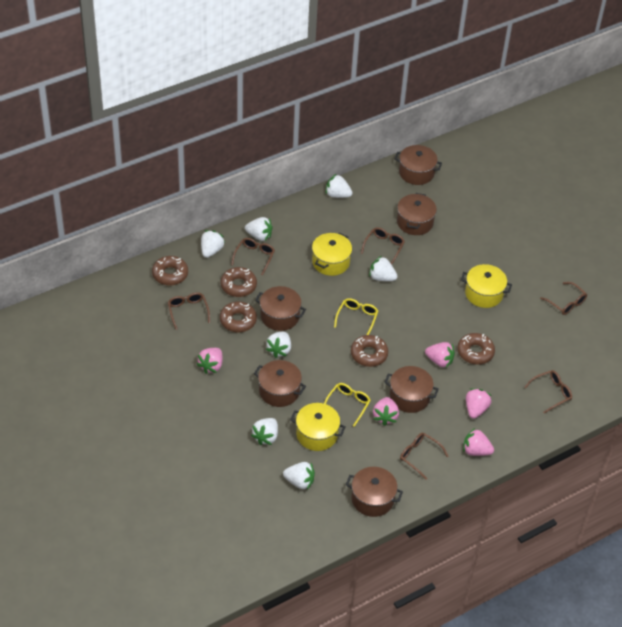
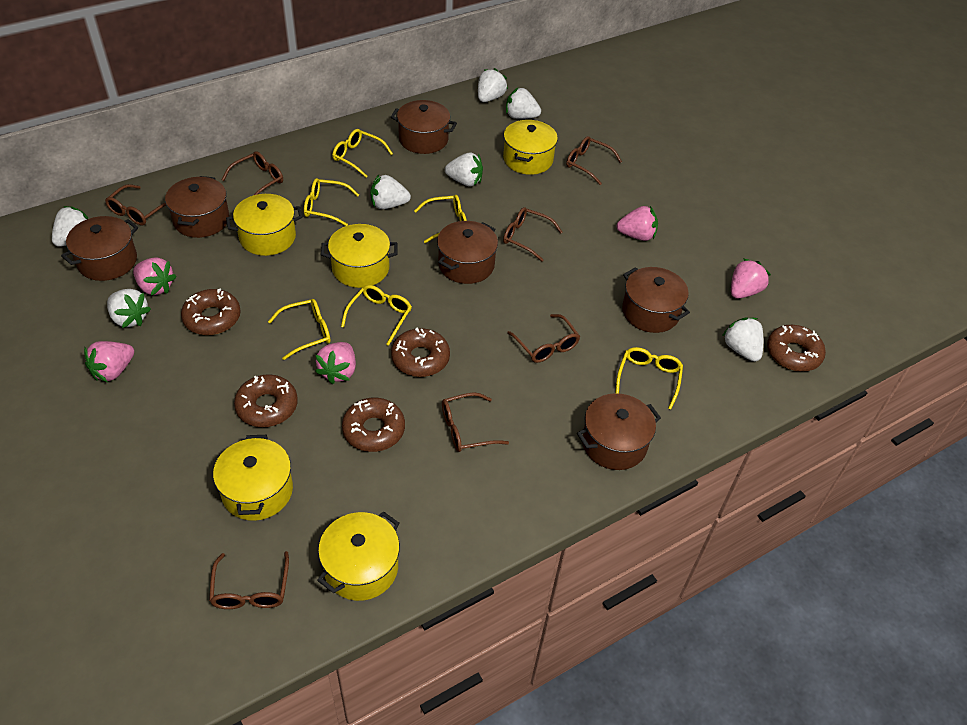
brown glasses: [168,292,210,330] [231,238,275,275] [361,227,405,265] [400,432,448,480] [524,370,572,413] [540,282,587,315] = 6 -> [105,184,166,225] [209,551,289,609] [222,151,283,195] [442,392,509,452] [503,207,562,262] [507,314,580,363] [566,136,622,185] = 7
yellow glasses: [324,383,371,427] [334,298,378,335] = 2 -> [268,299,331,360] [304,178,359,226] [332,129,393,178] [341,285,412,346] [414,195,467,243] [615,347,683,409] = 6
yellow pot: [290,403,345,451] [312,233,352,276] [461,264,512,308] = 3 -> [213,435,293,521] [226,194,303,256] [317,511,400,601] [321,224,397,288] [503,120,558,175] = 5

